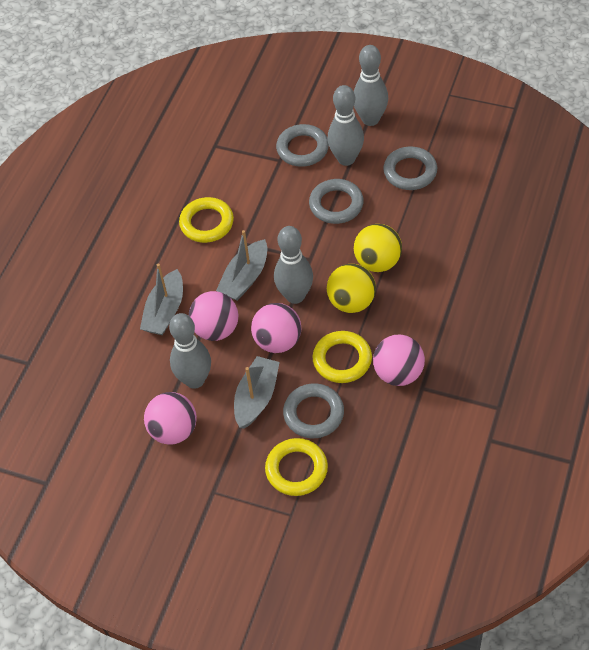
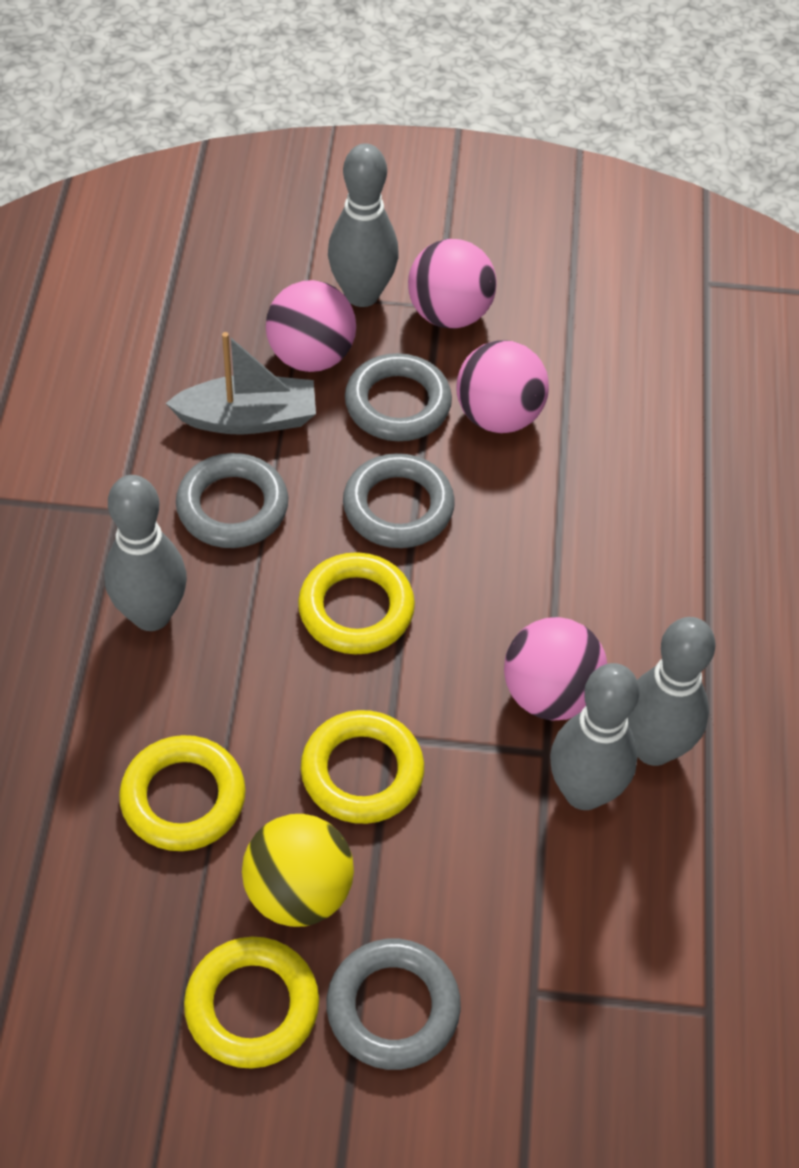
grey boat: [140,263,183,335] [216,230,267,301] [234,356,280,429] = 3 -> [166,332,316,435] = 1
yellow ball: [327,264,376,313] [354,224,402,272] = 2 -> [242,814,354,927] = 1
yellow ring: [179,197,234,243] [265,438,328,496] [313,331,372,383] = 3 -> [119,735,246,851] [184,937,319,1069] [298,552,415,654] [301,710,424,824] = 4

